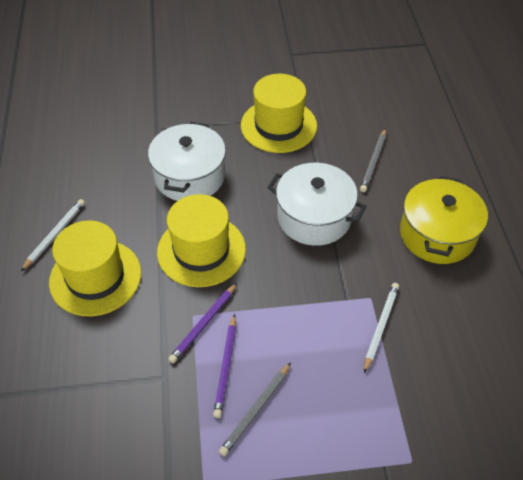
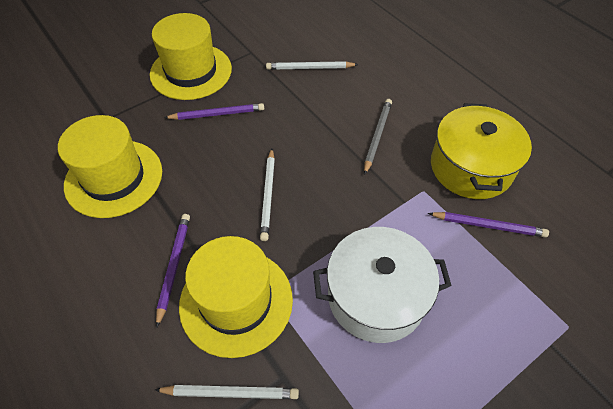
grey pencil: [219,362,291,456] [360,128,386,192] = 2 -> [364,99,392,175] = 1
purple pencil: [168,283,237,363] [213,314,236,418] = 2 -> [156,214,190,328] [164,103,264,120] [428,212,549,237] = 3
white pencil: [21,199,85,271] [364,283,399,373] = 2 -> [155,385,299,399] [260,148,275,241] [266,61,359,70] = 3
white pot: [148,122,226,201] [267,163,367,246] = 2 -> [313,227,452,343] = 1

